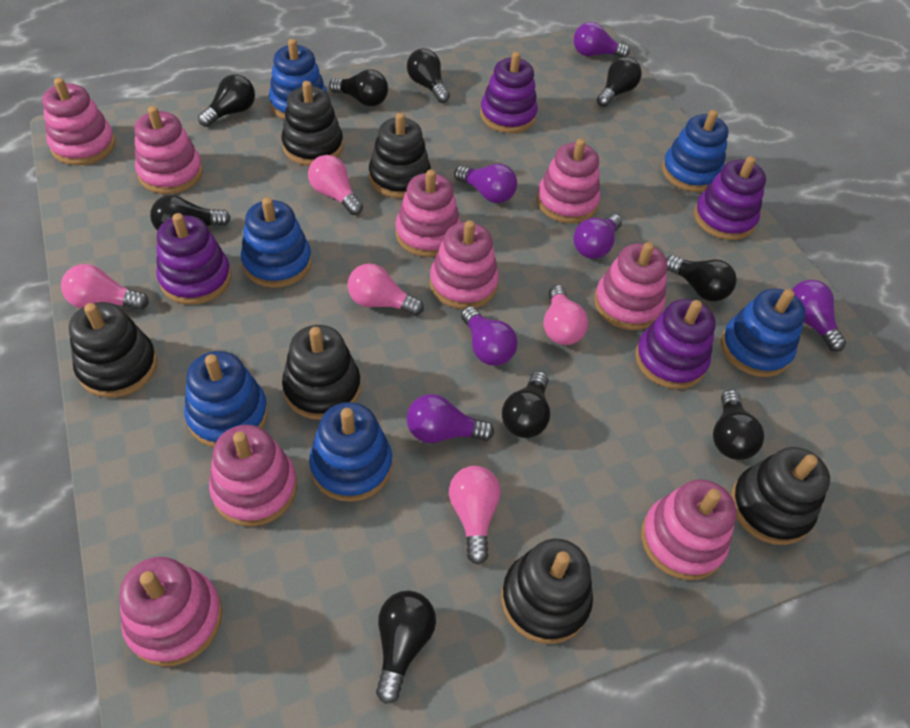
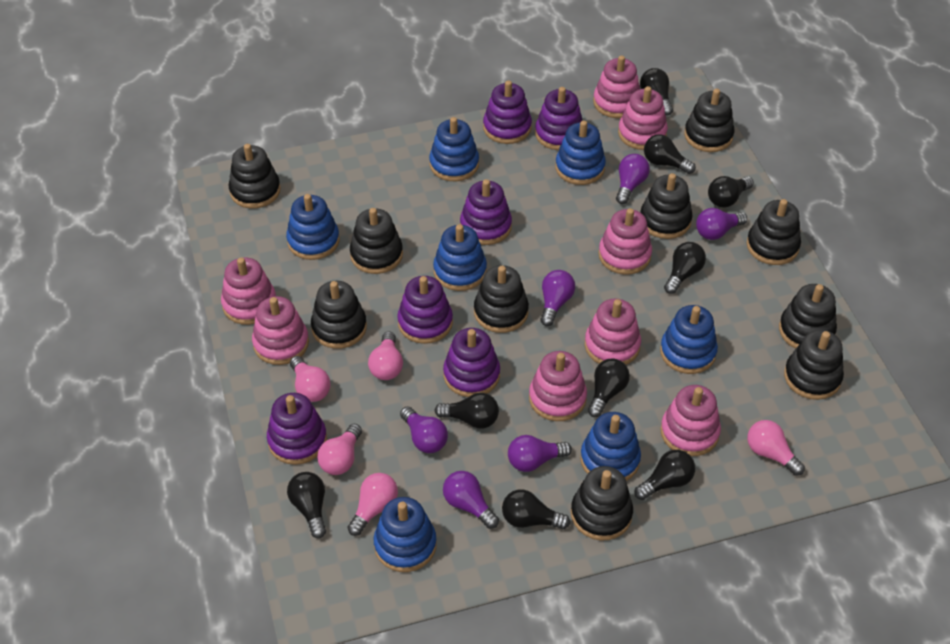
black stacking toy: [69,302,157,398] [281,81,343,166] [282,325,361,420] [369,113,431,198] [501,539,593,644] [731,447,830,545] = 6 -> [228,144,281,208] [311,281,367,349] [350,208,403,274] [474,265,529,333] [571,466,633,541] [641,173,693,239] [684,89,734,152] [747,199,801,265] [779,284,837,349] [784,330,844,400] = 10
blue stacking toy: [184,351,268,448] [241,197,312,288] [269,39,327,119] [309,402,392,502] [662,110,729,192] [721,288,806,377] = 6 -> [286,194,340,260] [374,497,437,572] [429,117,479,181] [433,224,487,291] [555,120,606,185] [580,412,641,481] [660,305,718,374] = 7
pink stacking toy: [42,78,116,165] [119,557,222,667] [134,106,203,194] [209,425,297,527] [396,170,461,257] [430,220,499,309] [536,139,600,223] [594,242,667,330] [641,479,737,580] = 9 -> [221,257,276,325] [252,296,309,365] [529,351,587,421] [585,299,641,365] [593,55,640,118] [598,208,652,275] [618,86,668,150] [660,385,721,456] = 8
purple stacking toy: [156,213,231,305] [480,52,538,133] [635,299,716,389] [694,156,766,240] = 4 -> [267,393,327,465] [397,276,453,344] [443,328,500,397] [460,179,512,245] [483,80,532,144] [535,87,582,150] = 6

